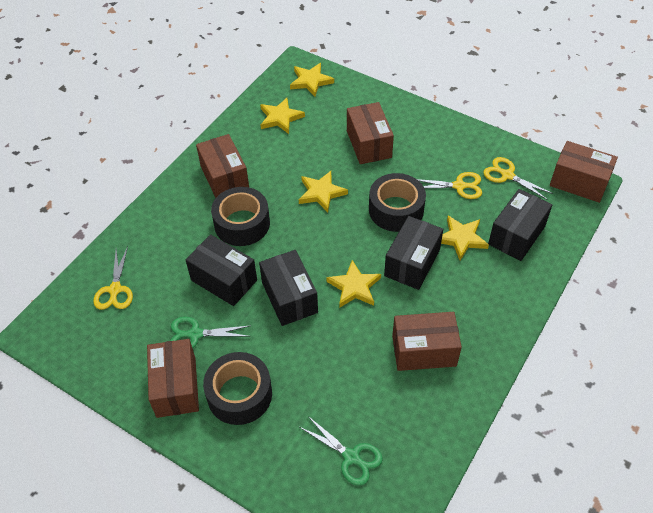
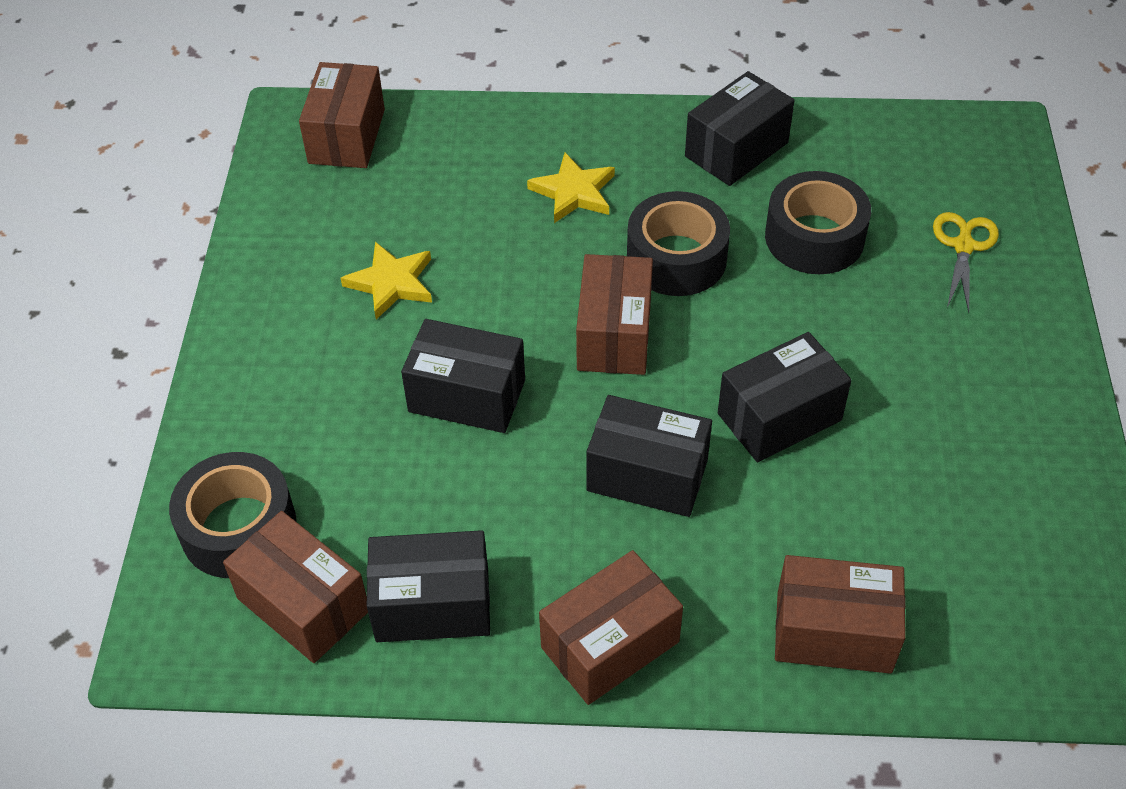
black box: [186,234,257,306] [259,250,318,326] [384,216,443,290] [488,189,552,261] = 4 -> [367,530,490,642] [401,319,525,433] [587,395,712,517] [685,71,795,186] [718,332,851,462] = 5
green scissors: [170,317,251,349] [300,416,383,485] = 2 -> none = 0
yellow scissors: [93,246,133,310] [417,172,482,199] [483,157,554,200] = 3 -> [933,212,999,312] = 1
yellow star: [260,98,305,134] [290,63,334,97] [299,171,348,212] [326,260,381,308] [441,216,489,260] = 5 -> [341,242,432,319] [527,153,615,223] = 2

